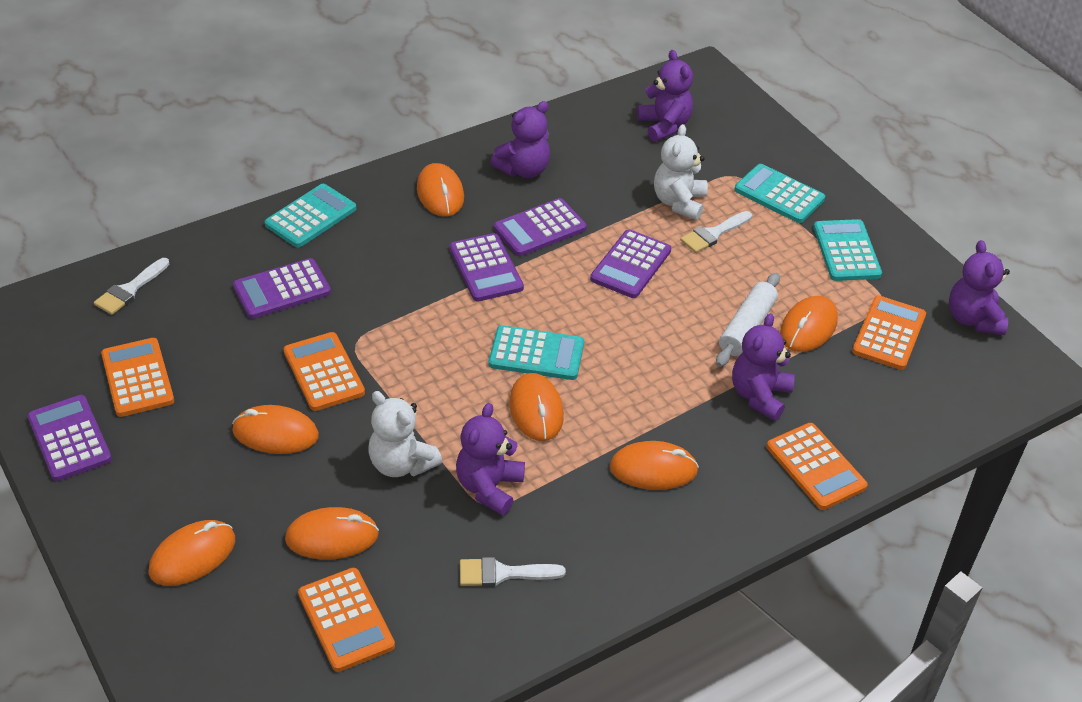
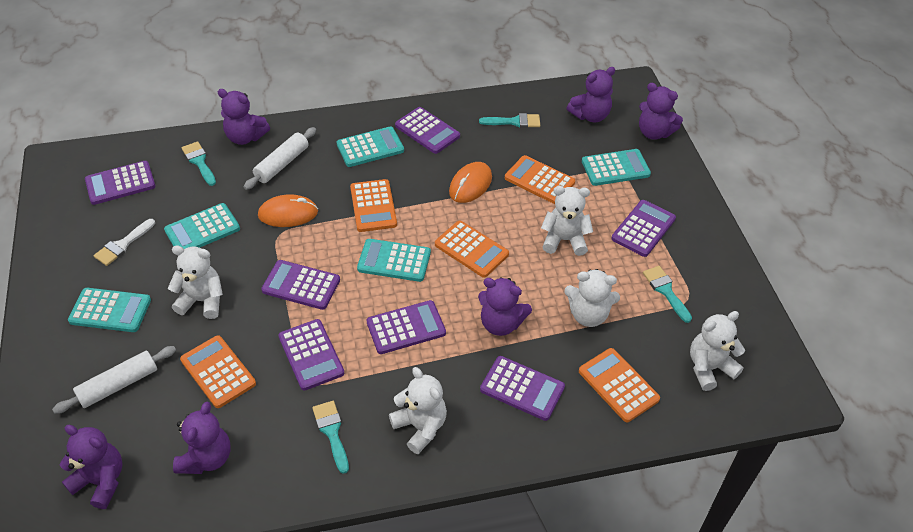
orange mouse: [149,520,235,586] [232,405,319,454] [285,507,379,560] [417,163,464,217] [509,373,564,441] [610,441,699,490] [780,296,838,352] = 7 -> [258,194,318,227] [449,162,492,203] = 2
purple calculator: [28,395,112,481] [233,258,331,319] [449,233,524,302] [494,198,587,256] [590,229,671,298] = 5 -> [85,161,156,205] [261,260,340,310] [278,319,344,391] [367,300,446,354] [395,107,460,154] [480,356,565,421] [611,200,676,257] = 7
purple teddy bear: [456,403,525,515] [490,101,550,178] [637,50,693,142] [732,313,795,421] [949,240,1010,335] = 5 -> [60,425,123,509] [173,402,230,474] [218,89,270,145] [478,277,532,336] [567,67,615,122] [639,83,683,140] = 6
turquoise brush: none = 0 -> [182,141,216,186] [312,401,349,474] [479,113,540,128] [643,266,692,323] = 4
turquoise calculator: [265,184,356,248] [489,325,584,380] [735,164,825,223] [813,219,882,281] = 4 -> [68,288,151,332] [164,203,240,249] [337,126,404,167] [357,239,431,282] [582,149,651,186] = 5
white brush: [94,258,169,315] [460,557,566,587] [680,211,752,253] = 3 -> [94,219,155,266] = 1
white rolling pin: [716,273,780,367] = 1 -> [52,346,176,414] [244,127,316,190] = 2
white teddy bear: [369,391,442,477] [654,124,708,220] = 2 -> [168,246,223,319] [389,367,447,454] [541,186,593,256] [564,269,620,327] [690,311,745,391] = 5

